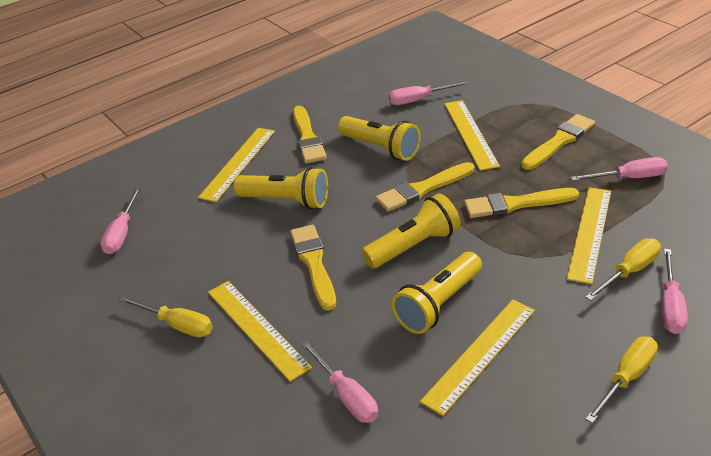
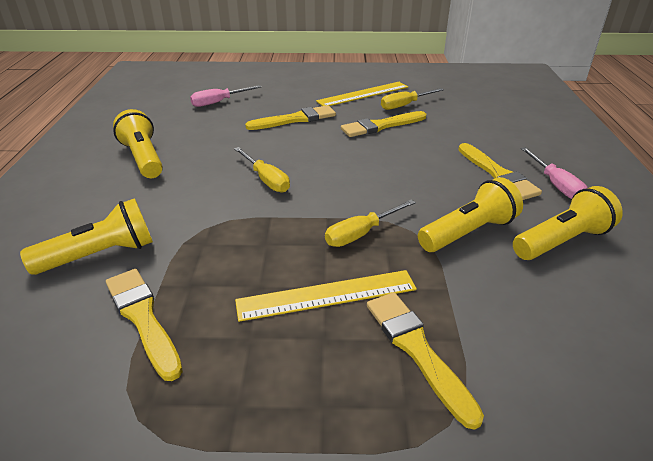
pink screwdriver: [100,188,141,254] [301,340,378,423] [389,81,469,105] [571,157,668,181] [662,249,688,334] = 5 -> [190,85,261,107] [521,147,588,199] = 2
yellow ruler: [198,128,275,202] [208,281,312,382] [420,300,535,416] [444,100,500,171] [567,187,611,284] = 5 -> [235,270,417,322] [316,82,408,106] = 2

